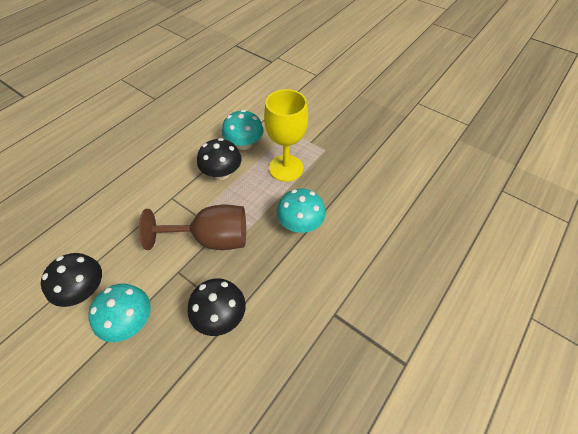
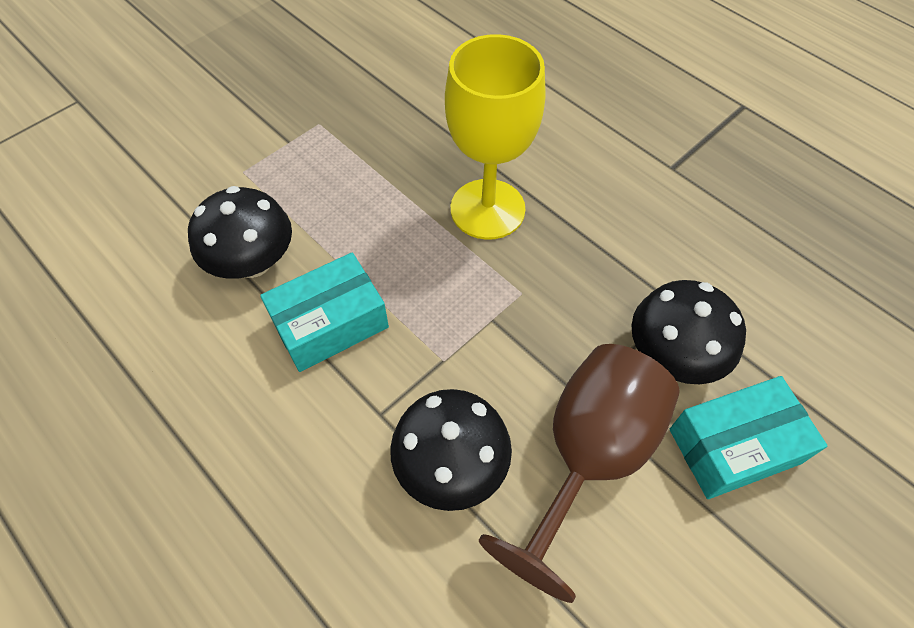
turquoise box: none = 0 -> [260,253,389,372] [670,376,827,499] = 2
turquoise mushroom: [88,284,151,342] [222,110,264,150] [277,188,326,233] = 3 -> none = 0

